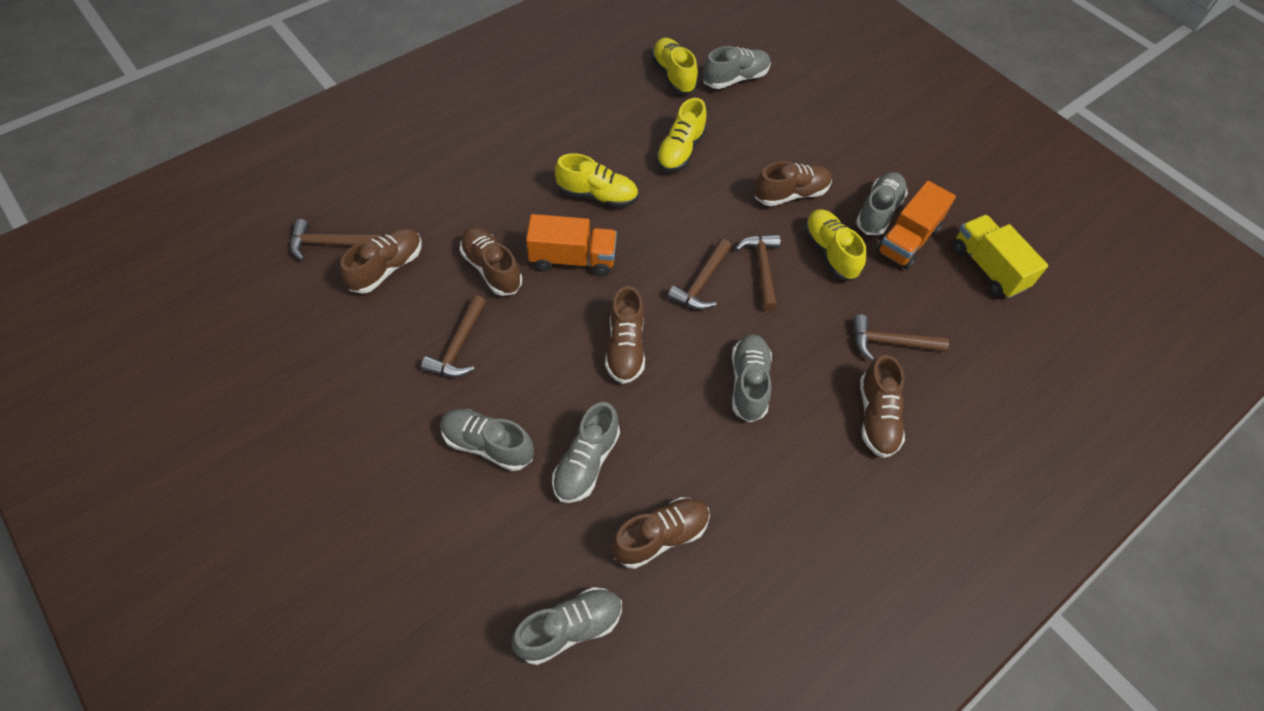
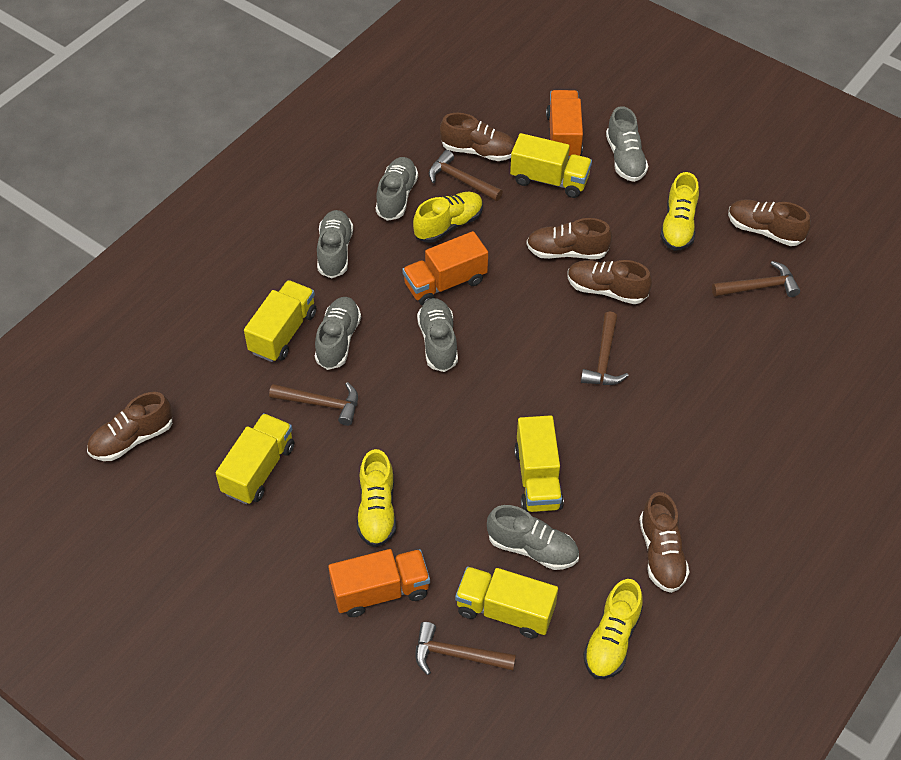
orange truck: [526,214,617,276] [876,181,956,269] = 2 -> [328,549,430,617] [402,231,488,306] [546,90,583,159] = 3
yellow truck: [953,215,1048,298] = 1 -> [216,413,294,504] [244,280,316,362] [455,567,558,639] [510,133,592,198] [514,415,564,512] = 5

